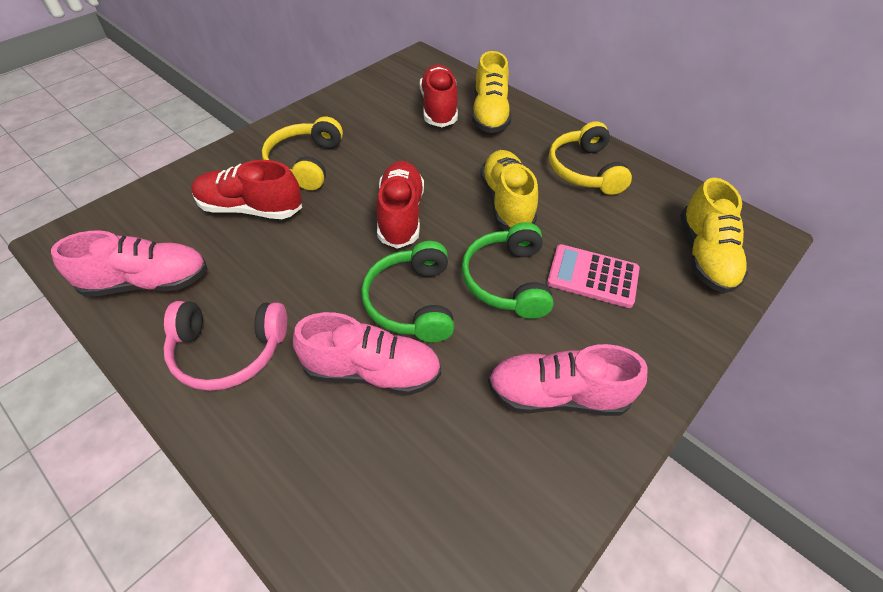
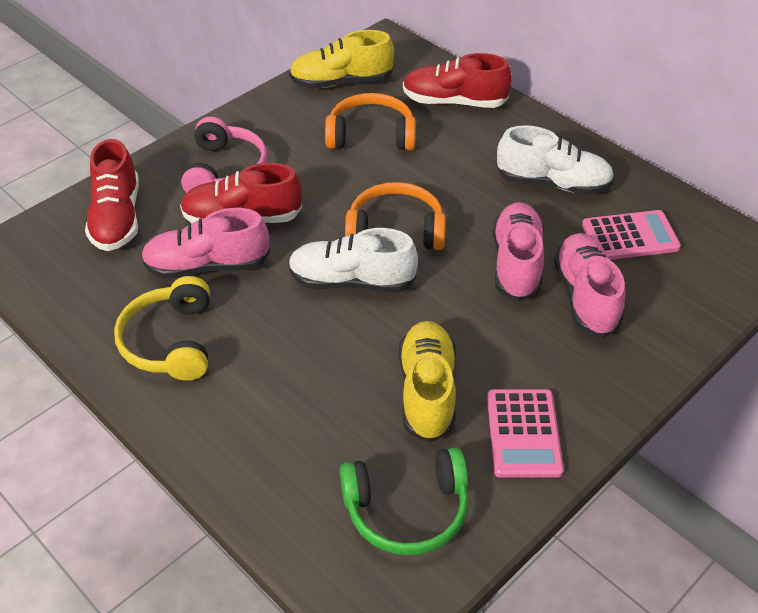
green headphones: [361,241,454,342] [461,222,554,319] = 2 -> [340,447,468,555] = 1
orange headphones: none = 0 -> [325,93,416,150] [345,182,446,250] = 2
pink calculator: [547,244,640,308] = 1 -> [487,389,564,478] [582,210,681,260] = 2
white shoe: none = 0 -> [288,228,418,293] [496,125,614,195] = 2
yellow headphones: [262,117,343,190] [549,121,632,195] = 2 -> [114,276,210,381] = 1
yellow shoe: [472,51,511,133] [480,150,538,231] [680,178,748,293] = 3 -> [289,30,394,89] [399,321,456,442] = 2

